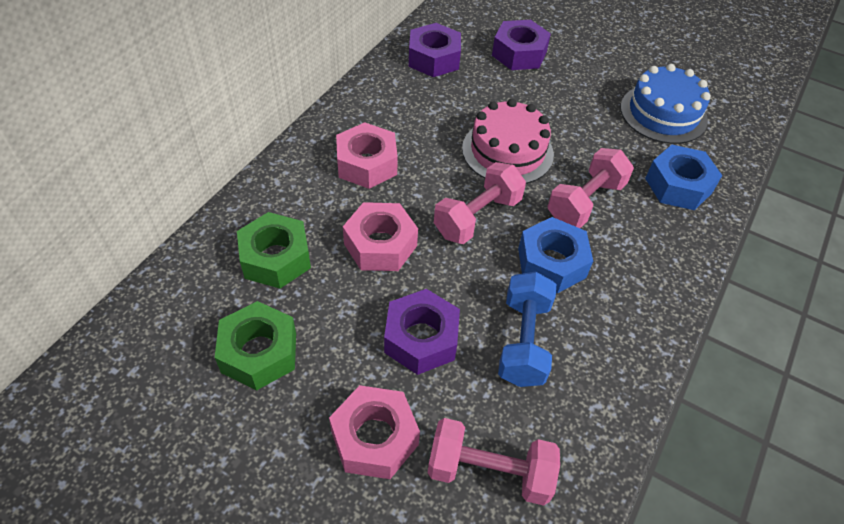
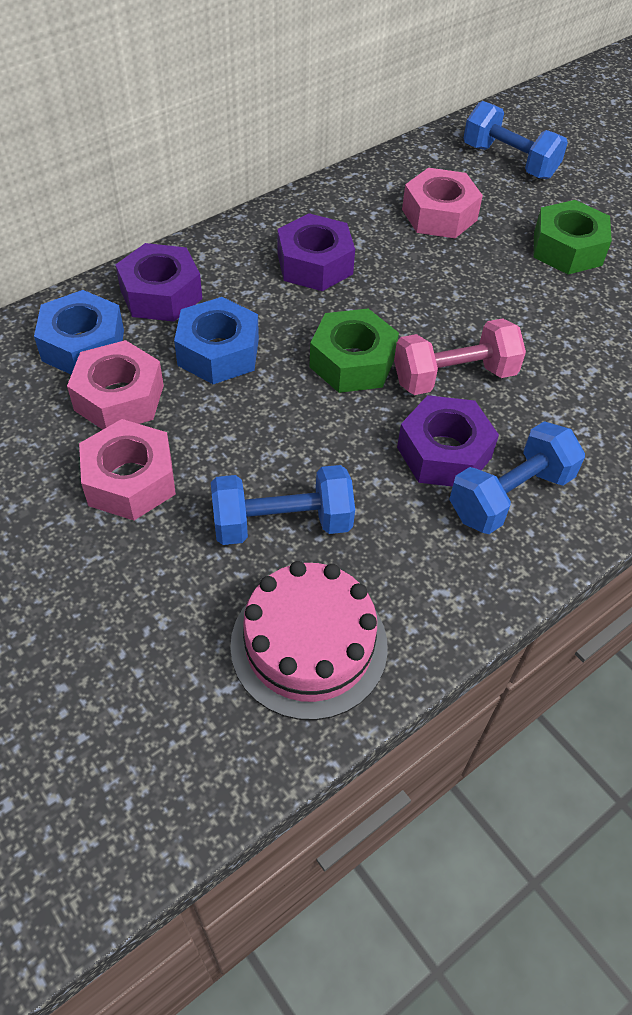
blue cake: [620,64,711,144] = 1 -> none = 0
blue dumbbell: [498,271,556,387] = 1 -> [211,465,355,545] [449,421,585,534] [464,101,568,179] = 3
pink dumbbell: [428,418,560,506] [434,162,526,244] [547,148,634,228] = 3 -> [394,318,526,395] = 1

